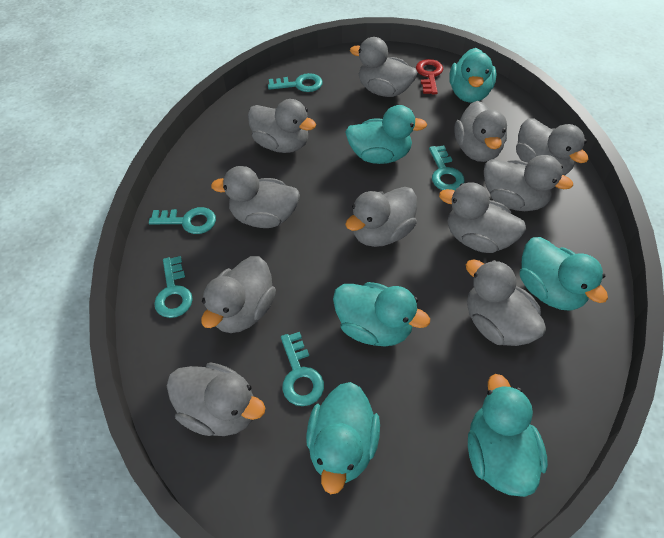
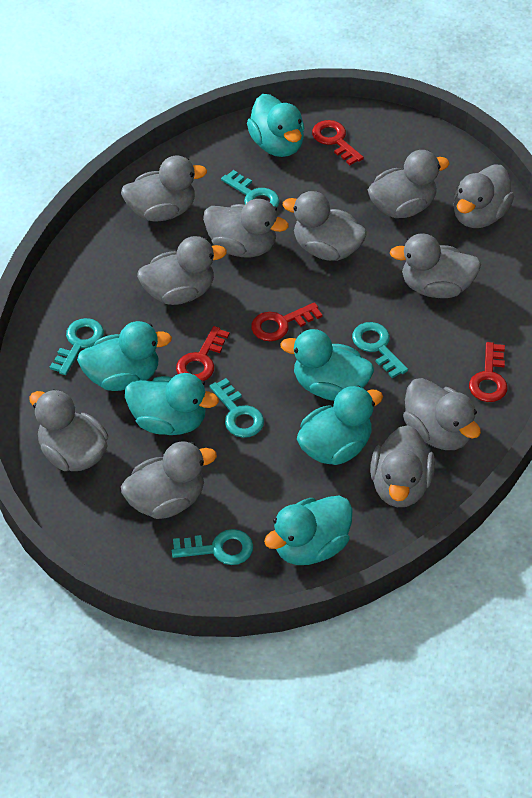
red key: [416,59,443,94] = 1 -> [176,326,230,381] [251,302,322,341] [312,120,364,165] [469,342,507,402] = 4

